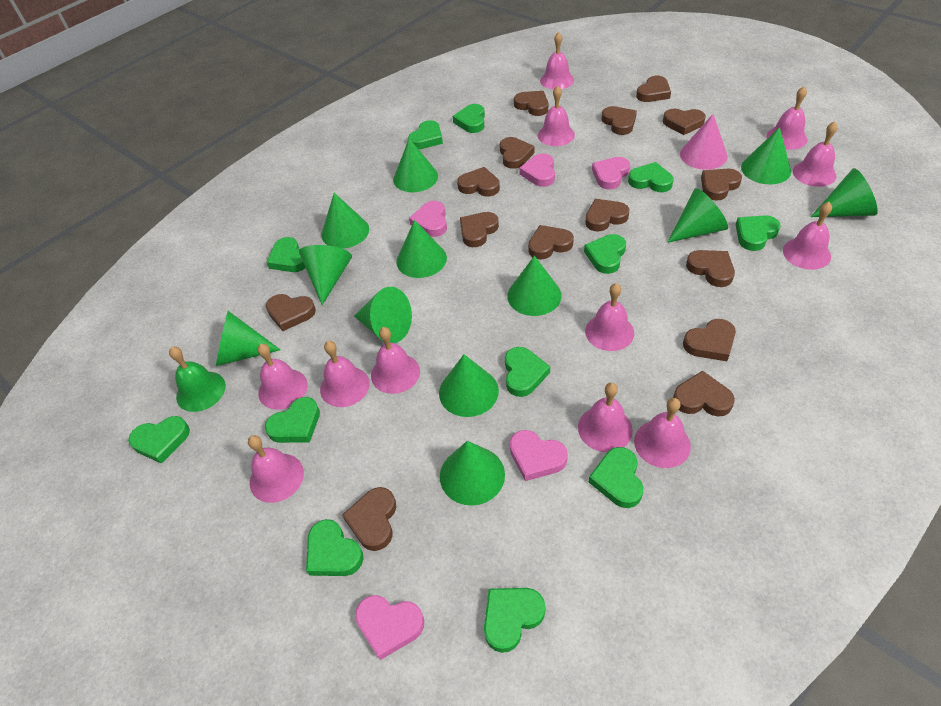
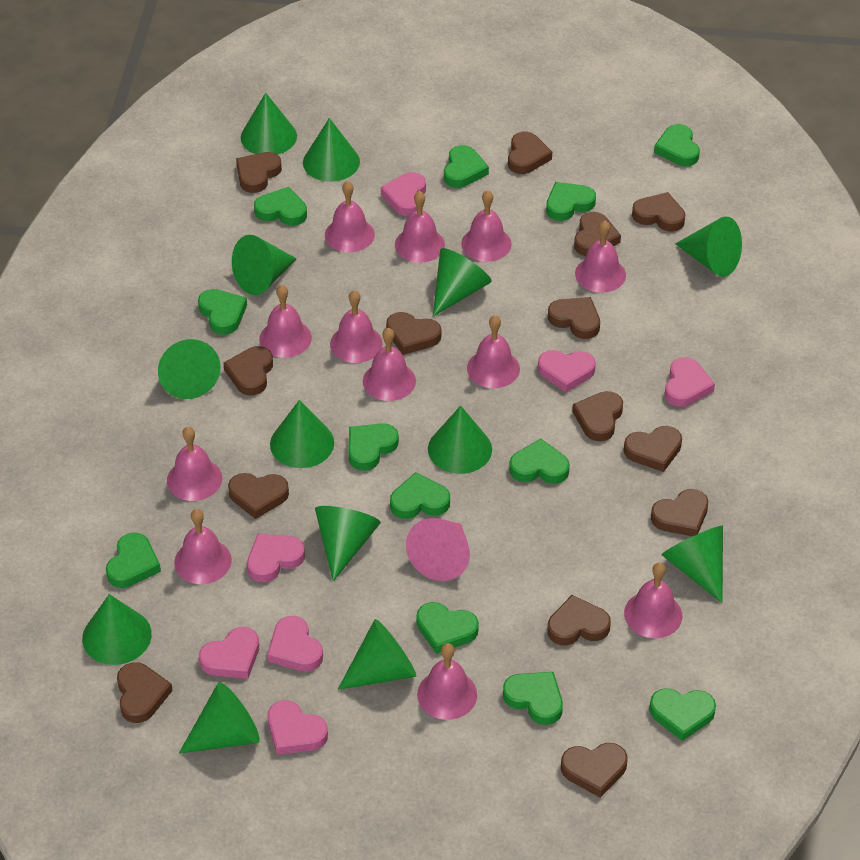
brown heart: [266,294,316,331] [342,487,396,551] [457,167,500,197] [460,212,499,247] [500,137,535,169] [514,91,548,116] [528,225,574,259] [585,199,629,232] [601,106,637,135] [636,76,671,102] [663,109,706,135] [673,371,735,416] [683,319,736,361] [686,250,735,287] [701,169,742,201] = 15 -> [117,662,173,723] [223,346,273,395] [228,473,289,519] [236,152,282,193] [386,312,441,355] [508,132,552,174] [547,595,611,645] [548,297,600,339] [561,743,627,798] [572,391,623,441] [574,212,621,256] [624,426,682,472] [632,192,686,232] [651,489,708,536] = 14
green bell: [169,347,226,412] = 1 -> none = 0
green cone: [216,311,281,366] [299,245,352,305] [321,193,369,249] [354,287,412,343] [393,138,438,192] [396,220,447,278] [439,354,499,417] [440,441,505,506] [507,256,562,316] [667,188,728,243] [741,127,791,184] [811,168,878,217] = 12 -> [82,594,152,665] [158,339,221,399] [179,683,260,754] [232,235,297,295] [241,93,297,155] [270,400,334,468] [303,118,360,182] [315,506,381,582] [338,619,416,690] [428,406,492,474] [433,248,492,316] [661,526,723,603] [675,216,742,277] = 13
pink heart: [355,595,424,660] [409,201,447,237] [510,430,568,481] [519,153,555,187] [592,157,630,190] = 5 -> [199,627,259,679] [247,533,305,582] [267,616,323,672] [267,700,328,755] [381,172,426,216] [538,350,596,392] [665,357,715,407] = 7

